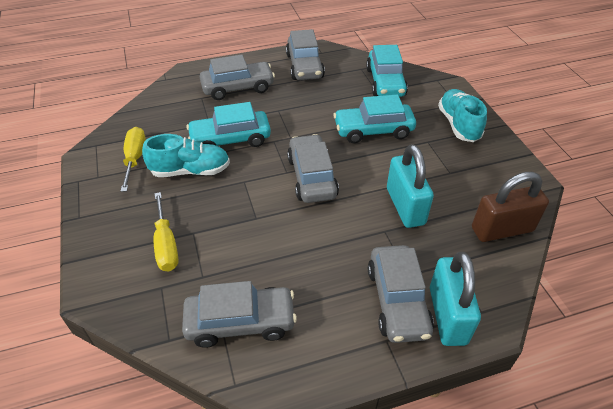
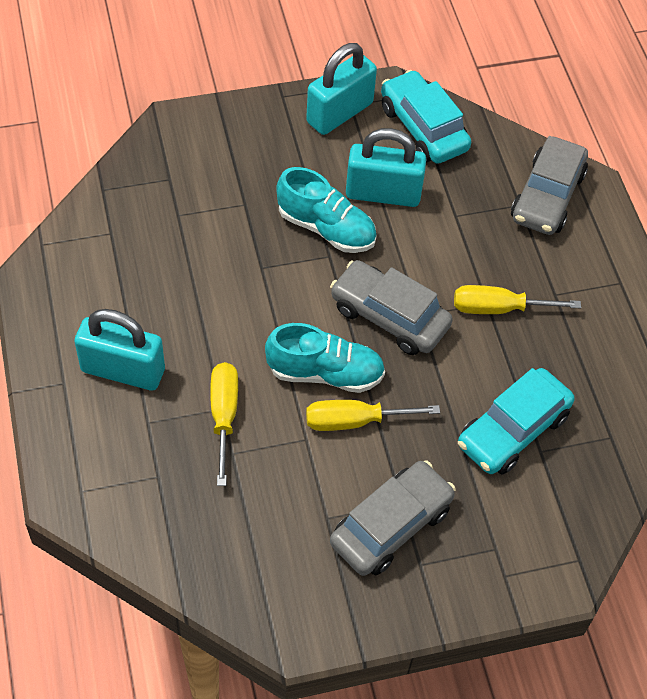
brown padlock: [472,172,549,242] = 1 -> none = 0
grey car: [182,281,297,348] [200,55,275,100] [286,29,325,80] [287,134,339,203] [368,245,434,343] = 5 -> [330,260,453,355] [330,460,456,576] [511,136,588,235] = 3
turquoise car: [186,102,271,147] [333,94,416,143] [366,45,408,97] = 3 -> [381,70,471,164] [458,368,575,475] = 2
turquoise padlock: [387,144,434,228] [430,252,481,346] = 2 -> [74,309,165,390] [306,43,377,135] [346,128,426,207] = 3
yellow screwdriver: [121,127,146,192] [153,192,179,271] = 2 -> [210,362,238,486] [306,400,440,431] [454,285,581,314] = 3

